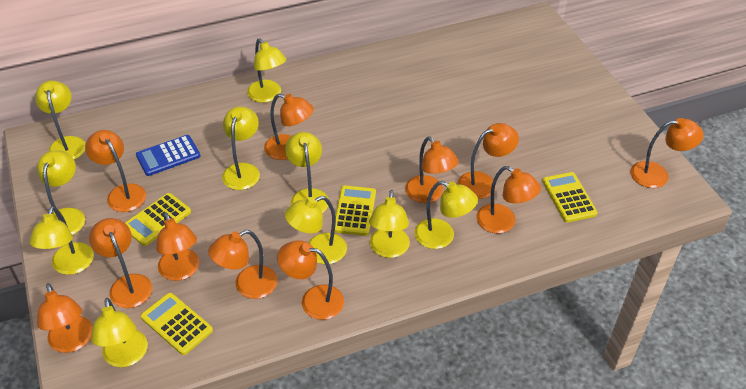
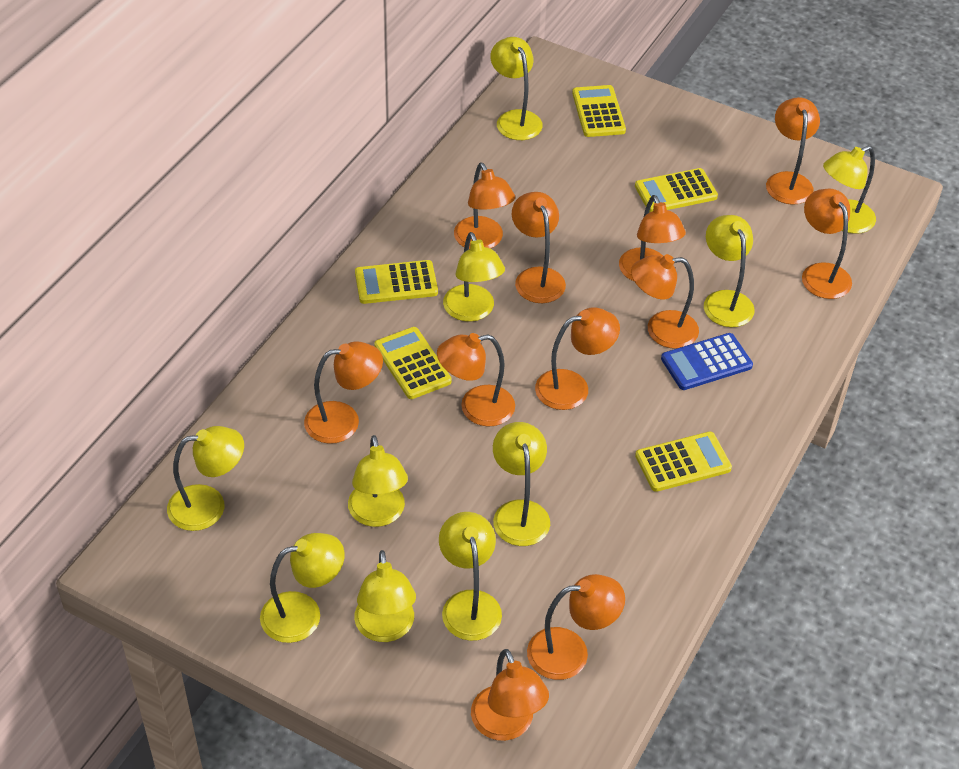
yellow calculator: [125,193,191,246] [140,293,213,355] [335,185,376,236] [542,172,598,222] = 4 -> [355,260,438,304] [374,327,452,399] [572,85,626,137] [635,168,718,212] [635,432,732,492] = 5

